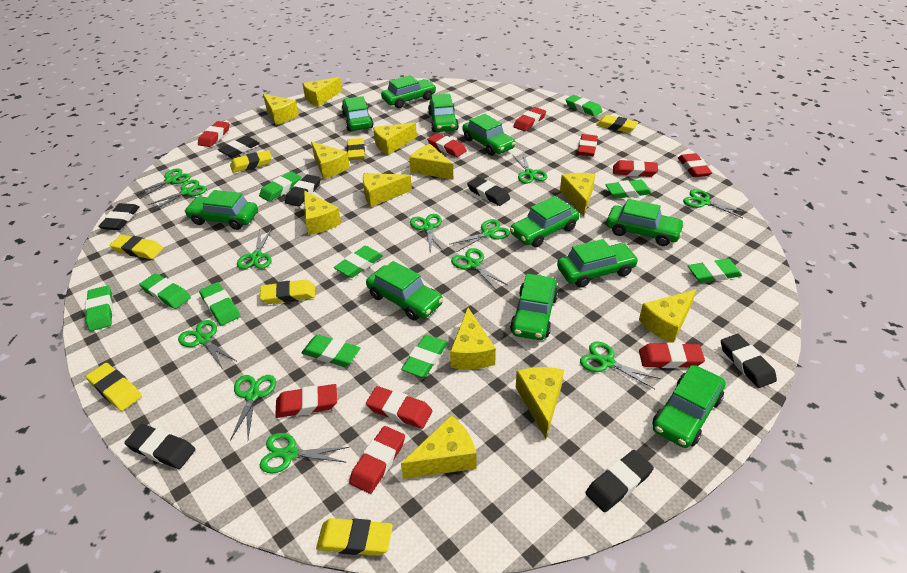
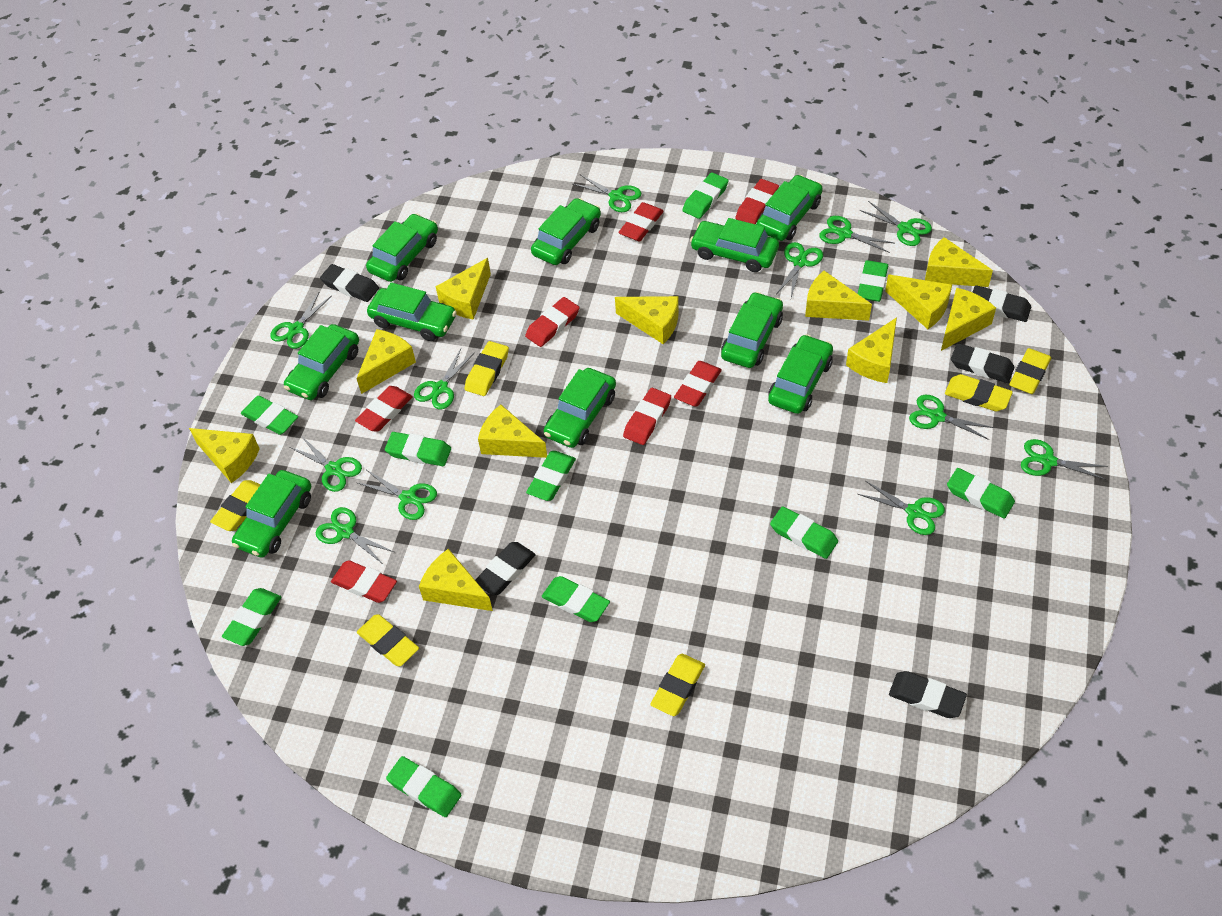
black eraser: [98,203,140,230] [124,424,196,469] [217,136,260,158] [285,174,321,206] [467,177,510,206] [585,450,654,512] [721,334,777,388] = 7 -> [320,264,379,302] [475,542,536,595] [889,671,967,718] [951,343,1014,383] [972,285,1031,322] = 5
green car: [184,190,258,230] [342,96,374,131] [366,261,443,321] [381,75,436,108] [428,94,459,132] [463,114,515,156] [510,196,579,247] [510,274,558,340] [557,239,639,288] [607,199,685,246] [652,365,726,448] = 11 -> [232,470,311,558] [284,324,359,400] [366,213,438,282] [367,282,457,341] [531,198,601,265] [544,368,616,448] [690,218,779,272] [721,292,783,368] [756,175,823,241] [768,334,833,414] = 10
red eraser: [198,121,229,147] [275,384,337,418] [349,426,405,494] [366,386,432,429] [427,133,467,157] [513,107,546,131] [577,134,598,156] [613,160,658,177] [639,342,705,368] [678,153,712,177] = 10 -> [331,560,397,603] [355,386,413,432] [525,297,579,347] [618,202,664,241] [623,388,671,445] [674,361,722,407] [735,179,779,224] = 7
yellow cheese: [263,94,299,125] [302,77,342,107] [304,190,341,235] [311,142,350,179] [363,173,412,207] [373,122,417,155] [401,415,476,479] [409,144,453,179] [450,308,496,369] [516,367,564,439] [560,173,595,217] [639,290,696,342] = 12 -> [189,428,260,483] [356,329,416,394] [419,549,493,611] [436,258,491,320] [478,404,547,458] [615,296,679,344] [805,271,872,321] [846,317,897,383] [885,275,952,329] [925,237,993,287] [941,288,996,351] = 11
yellow eraser: [86,363,142,411] [110,235,163,259] [230,150,272,173] [260,280,315,304] [316,518,393,556] [347,138,365,160] [596,115,639,133] = 7 -> [210,480,260,531] [357,614,419,666] [465,341,509,396] [650,654,705,716] [945,374,1013,411] [1009,348,1051,394] = 6

